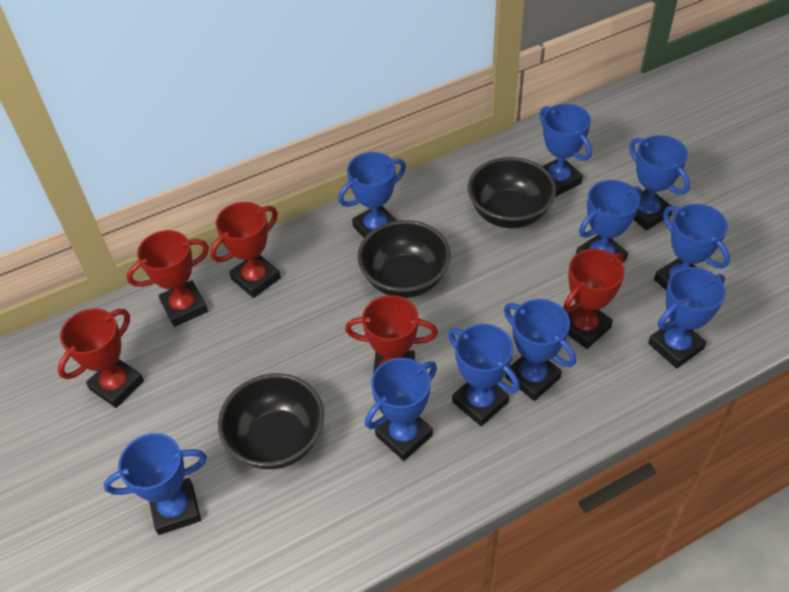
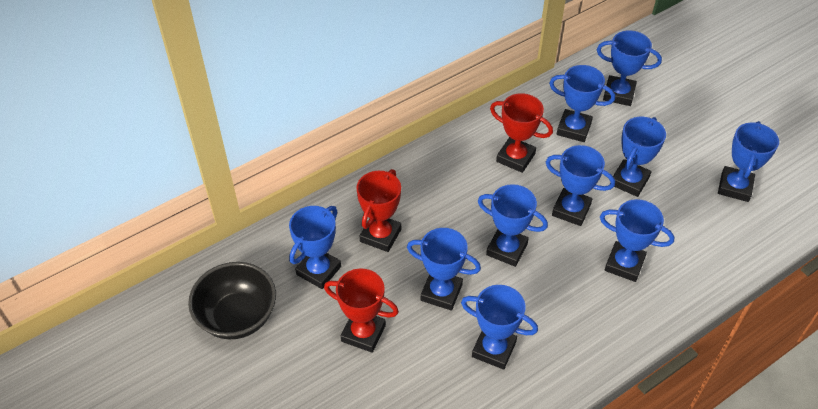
black bowl: [218,373,324,469] [357,220,451,298] [468,157,556,228] = 3 -> [188,262,276,339] = 1
red trophy: [58,308,144,408] [126,230,209,327] [210,202,281,298] [345,295,438,373] [563,249,625,349] = 5 -> [324,269,399,353] [356,169,402,252] [490,93,553,173] = 3

